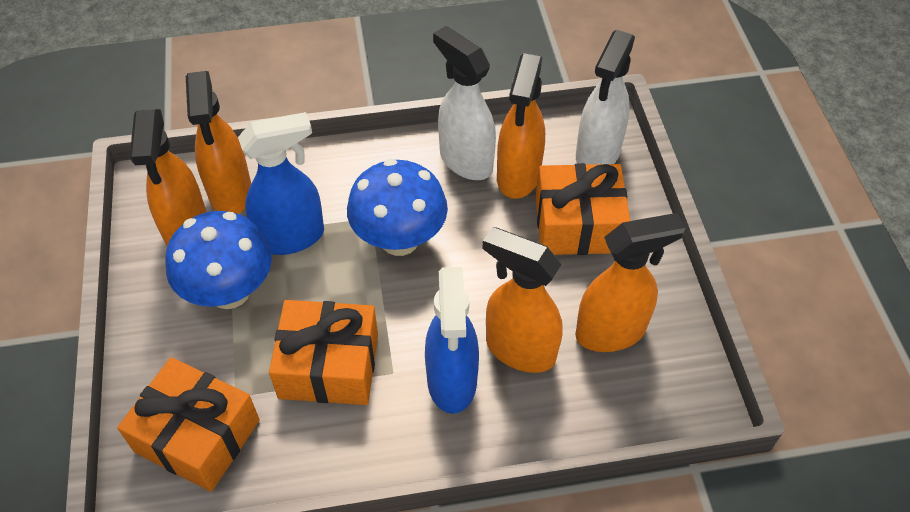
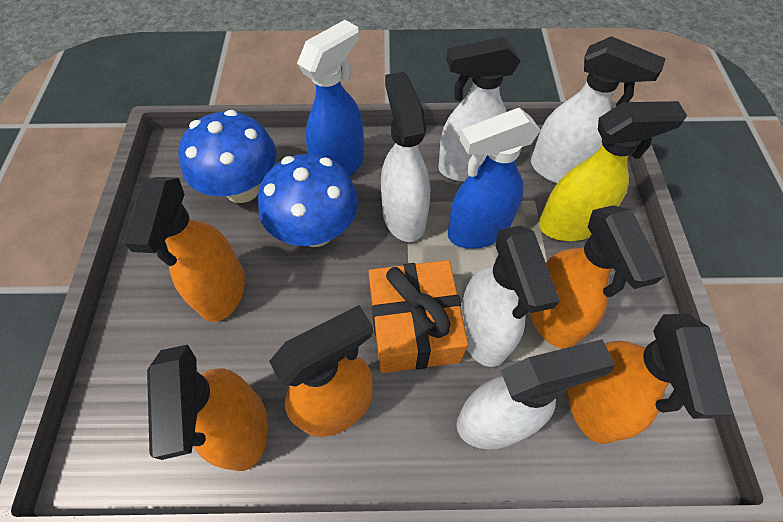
orange gift: [117,357,260,492] [269,300,378,405] [536,163,630,255] = 3 -> [369,260,468,373] = 1
white spray bottle: [433,26,496,180] [576,30,635,165] = 2 -> [381,72,430,242] [439,37,521,182] [456,339,615,449] [460,225,560,367] [531,36,666,184] = 5
yellow spray bottle: none = 0 -> [538,101,687,241] = 1

